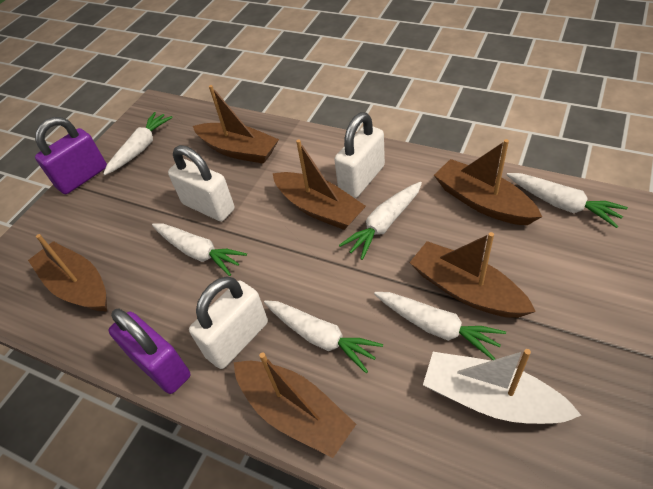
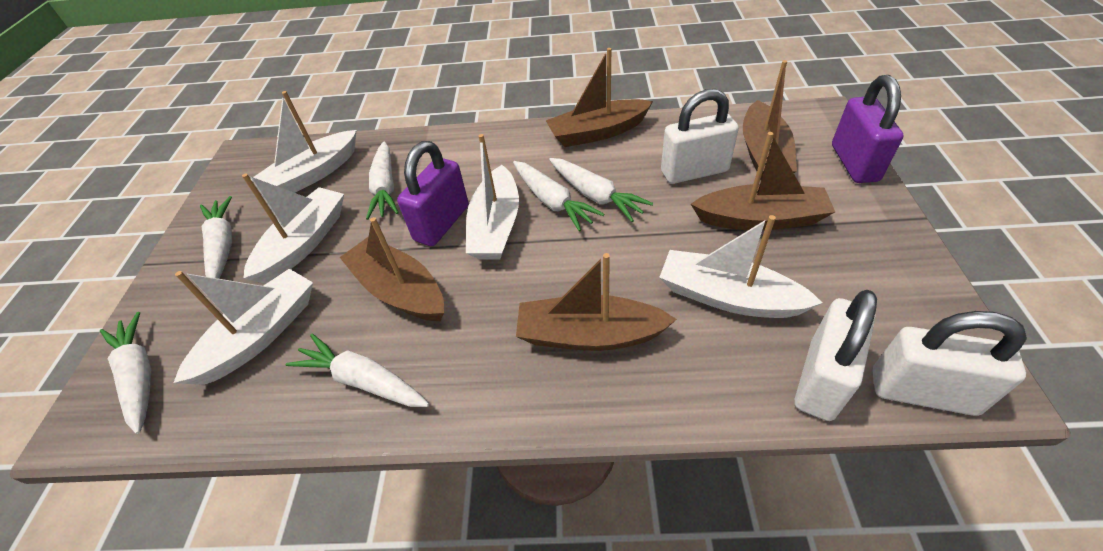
brown boat: [28,234,107,312] [193,85,279,164] [234,352,356,458] [273,139,366,230] [409,232,536,318] [434,139,542,225] = 6 -> [340,217,444,321] [516,253,677,351] [546,48,653,147] [691,132,835,230] [743,60,797,180] = 5
white boat: [423,349,581,424] = 1 -> [174,269,313,385] [242,173,344,284] [251,91,357,193] [466,134,519,260] [659,215,823,318] = 5

